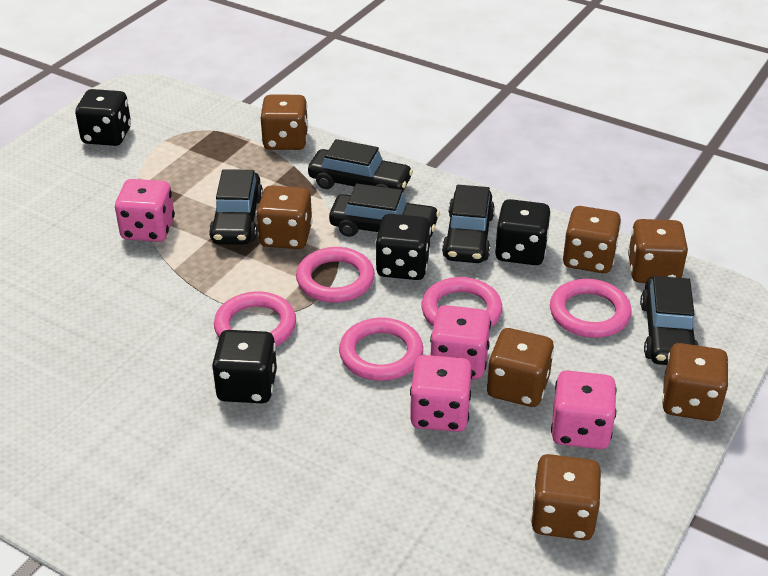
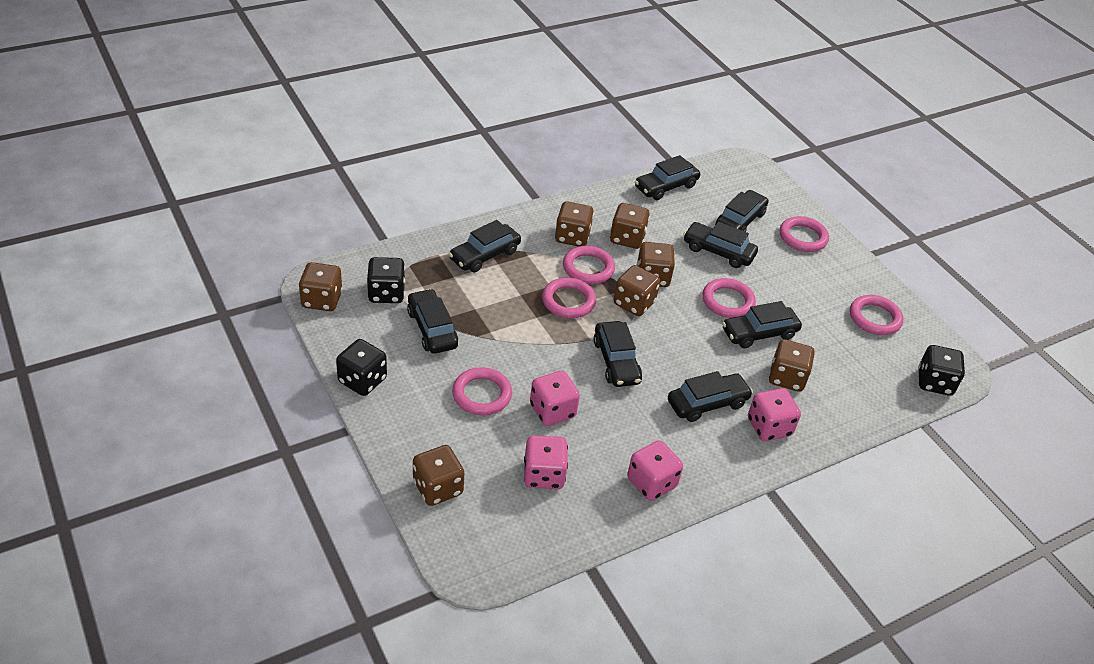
black car: [209,169,263,245] [308,139,413,193] [329,184,440,237] [442,185,495,263] [640,276,698,365] = 5 -> [407,289,458,354] [449,220,521,273] [593,321,642,387] [635,155,700,200] [668,371,753,422] [683,222,758,268] [715,190,769,232] [722,301,802,348] = 8
black dice: [75,89,131,146] [212,330,277,403] [375,214,431,280] [495,199,551,265] = 4 -> [336,339,387,396] [367,257,405,303] [918,345,965,396] = 3
pink ring: [214,291,296,346] [296,247,375,303] [339,318,423,381] [421,277,503,328] [550,279,632,338] = 5 -> [452,367,512,415] [542,278,596,318] [563,246,615,284] [702,278,756,318] [780,216,829,252] [850,295,903,335] = 6

